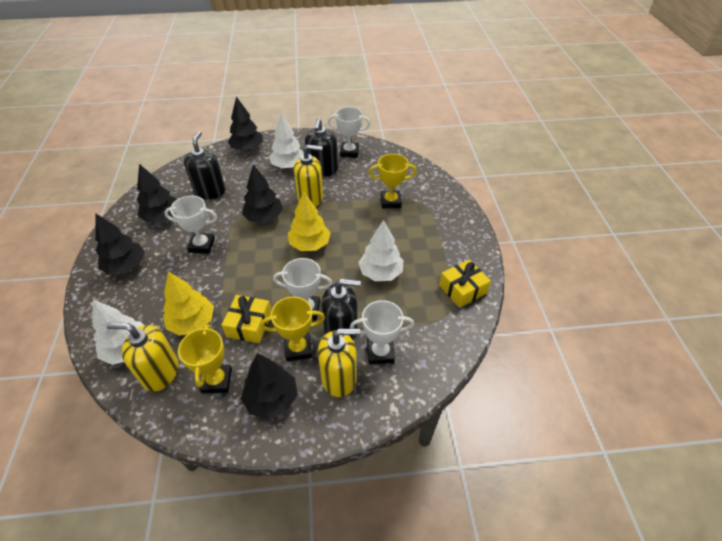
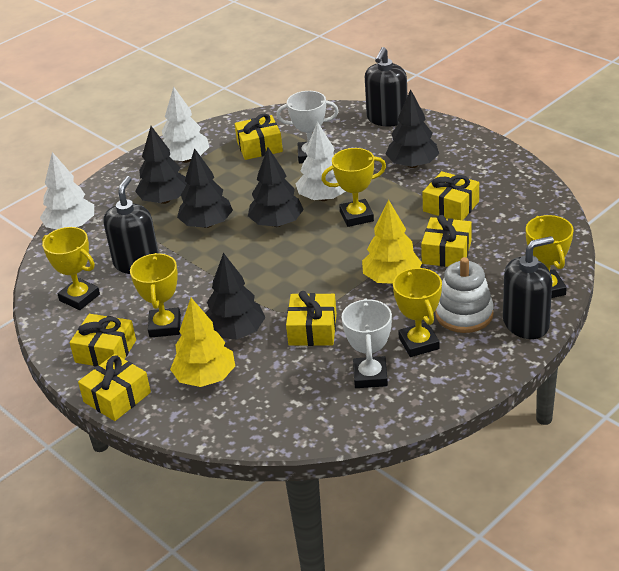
white stacking toy: none = 0 -> [435,257,494,333] = 1
white trophy: [164,196,217,254] [273,258,332,320] [328,107,371,158] [350,300,414,364] = 4 -> [276,91,339,164] [341,298,392,388] = 2
yellow gift: [222,295,271,343] [439,259,491,308] = 2 -> [69,314,136,366] [78,354,151,421] [235,113,283,160] [286,291,337,346] [421,215,472,267] [422,171,479,220] = 6
yellow soap dispenser: [107,323,178,391] [294,144,323,207] [318,328,360,397] = 3 -> none = 0
yellow trophy: [178,324,232,394] [261,297,325,361] [369,154,417,208] = 3 -> [42,227,100,310] [130,253,181,338] [321,148,386,227] [393,268,442,357] [526,215,574,298] = 5

